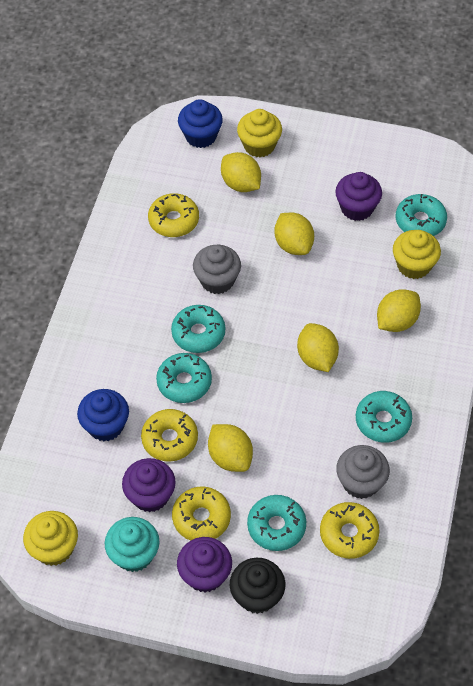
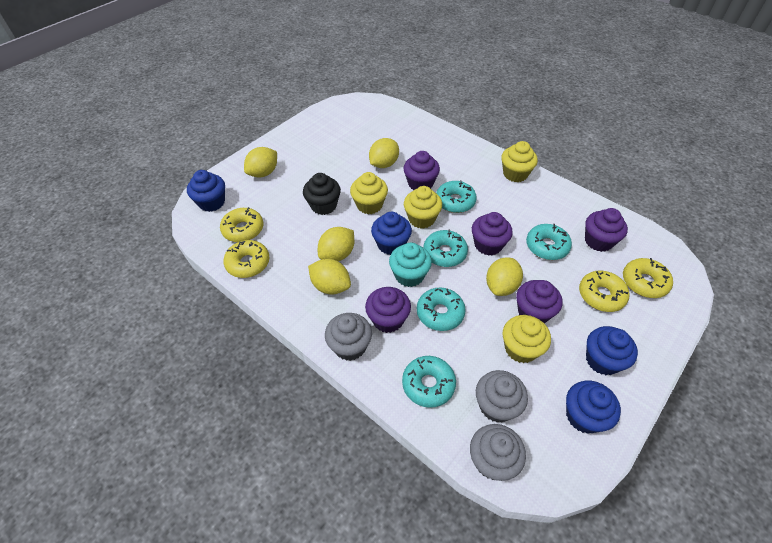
blue cupcake: [77,389,129,441] [178,99,223,148] = 2 -> [187,170,225,212] [371,212,412,255] [566,381,621,434] [586,326,638,375] = 4
grey cupcake: [193,245,241,294] [336,445,390,499] = 2 -> [325,313,372,361] [470,424,526,481] [476,370,528,423] = 3
purple cupcake: [122,458,176,512] [177,537,232,592] [335,172,382,221] = 3 -> [365,287,411,333] [403,151,440,190] [472,212,513,256] [516,280,563,323] [585,208,628,252] = 5
yellow cupcake: [23,511,78,566] [237,109,282,158] [393,230,441,279] = 3 -> [350,172,388,214] [404,186,442,229] [501,141,538,182] [503,315,551,363] = 4

